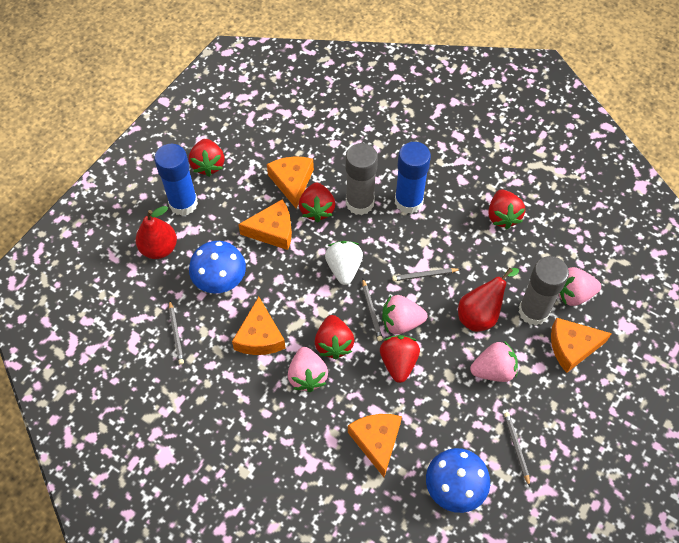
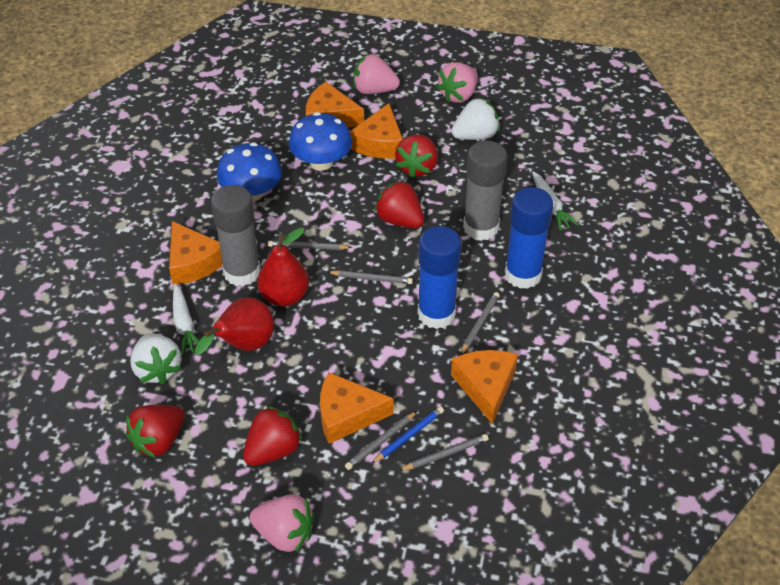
blue pencil: none = 0 -> [371,406,444,464] = 1
grey pencil: [169,300,184,365] [362,279,383,341] [392,268,461,281] [504,412,530,486] = 4 -> [268,241,352,250] [328,270,413,284] [345,411,417,470] [399,434,488,471] [460,292,500,355] = 5
pink strawberry: [288,347,328,392] [382,295,428,334] [470,341,518,382] [558,267,601,306] = 4 -> [249,494,315,553] [353,54,400,94] [436,62,478,103] = 3
red strawberry: [189,139,224,177] [299,183,335,222] [315,315,355,359] [380,335,420,383] [488,189,525,229] = 5 -> [126,405,185,458] [243,406,303,466] [374,180,424,228] [395,135,438,178] = 4
white carrot: none = 0 -> [173,284,199,355] [532,171,579,231] = 2
white strawberry: [325,241,363,285] = 1 -> [130,333,182,385] [451,98,500,140] = 2

